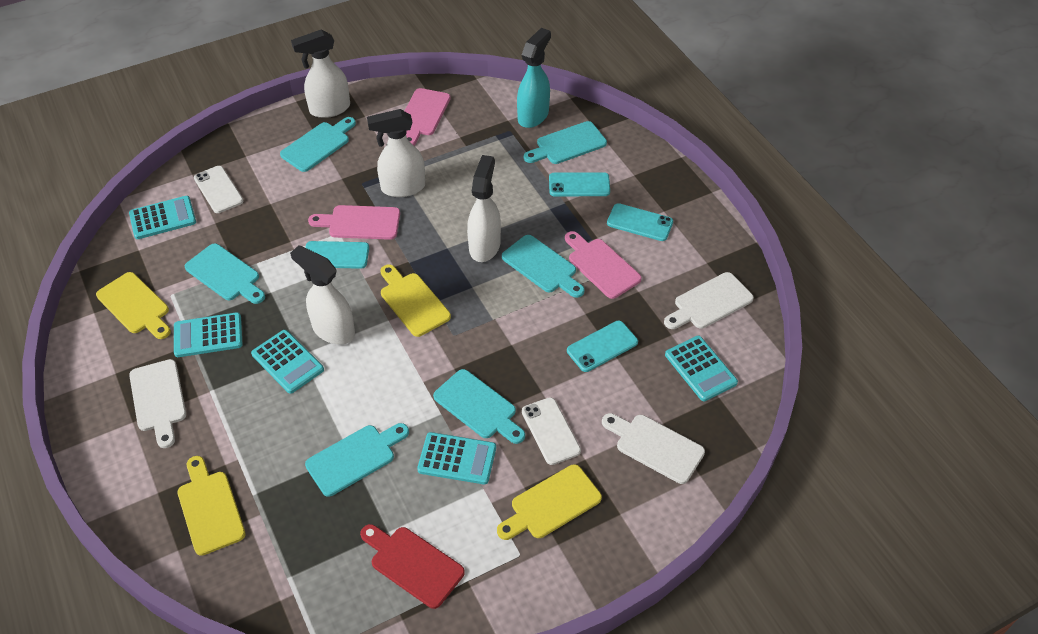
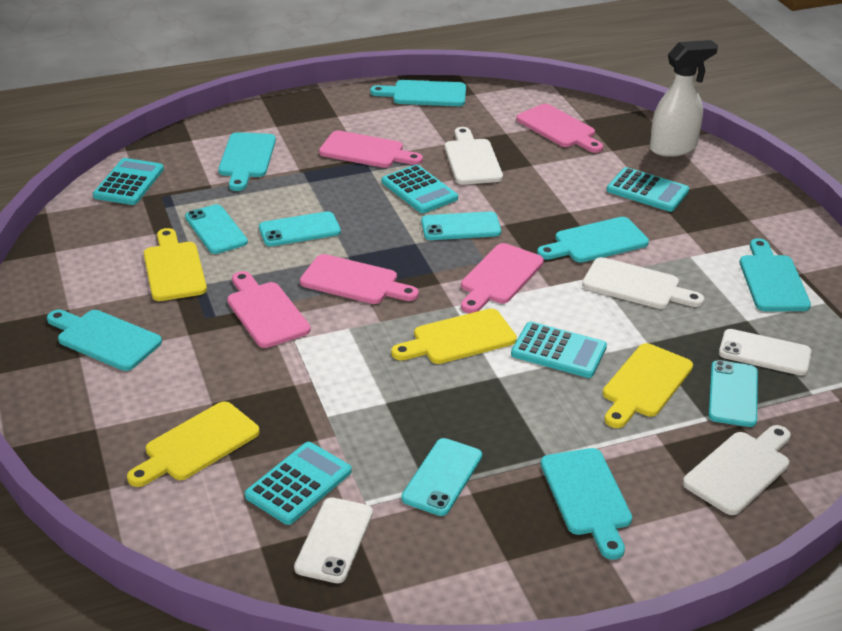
pink cutting board: [308,205,400,240] [405,88,451,145] [565,231,642,299] = 3 -> [227,271,311,348] [300,254,419,304] [319,131,423,168] [461,243,544,314] [516,104,603,153] = 5
red cutting board: [360,524,465,609] = 1 -> none = 0
turquoise phone: [305,241,369,269] [549,172,610,196] [567,321,638,372] [607,203,673,241] = 4 -> [185,204,248,254] [259,211,341,246] [401,438,482,516] [421,211,501,240] [708,360,758,427] = 5
turquoise spray bottle: [517,28,551,128] = 1 -> none = 0
white spray bottle: [290,245,355,345] [291,30,350,118] [367,109,425,197] [467,155,501,262] = 4 -> [650,40,718,157] = 1

